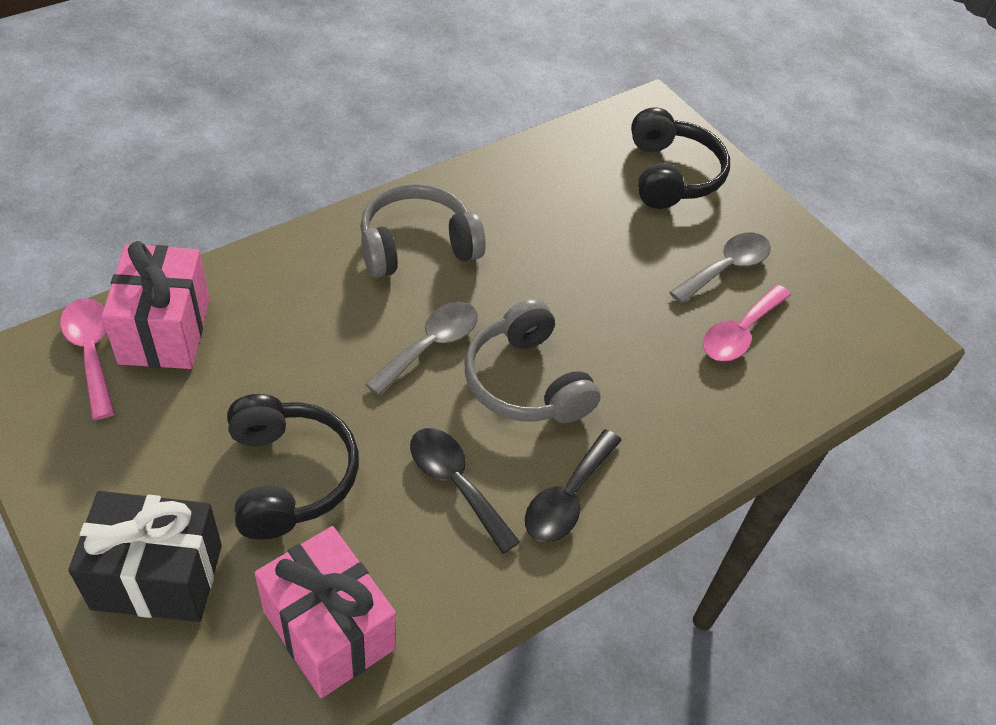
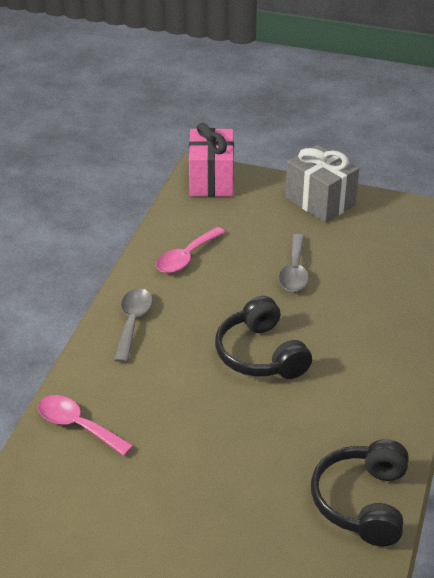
black gift: [68,491,222,622] = 1 -> none = 0
black spoon: [410,428,520,554] [525,429,622,542] = 2 -> none = 0
grey gift: none = 0 -> [285,145,359,223] = 1
grey headphones: [360,183,486,278] [464,299,601,423] = 2 -> none = 0
pink gift: [101,241,210,369] [255,526,396,698] = 2 -> [189,123,234,197] = 1

